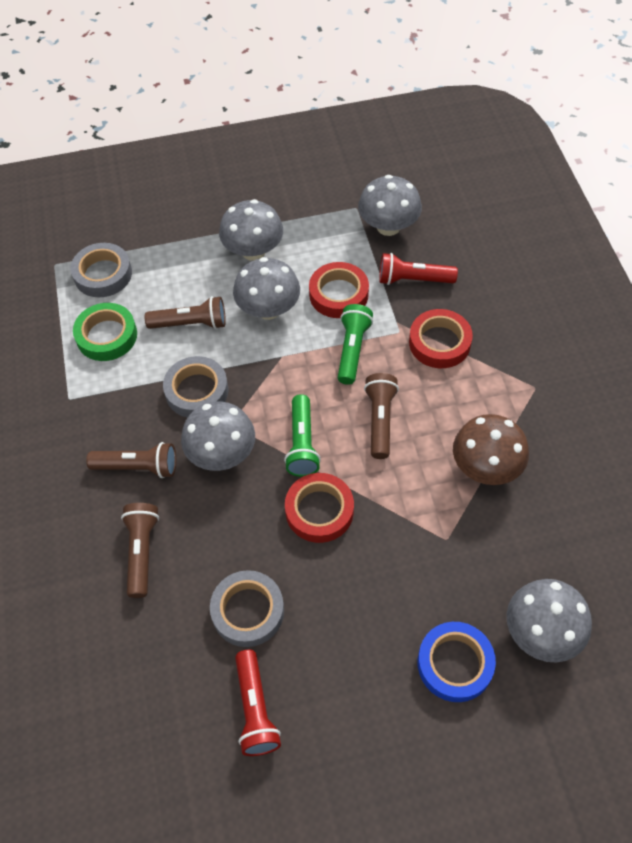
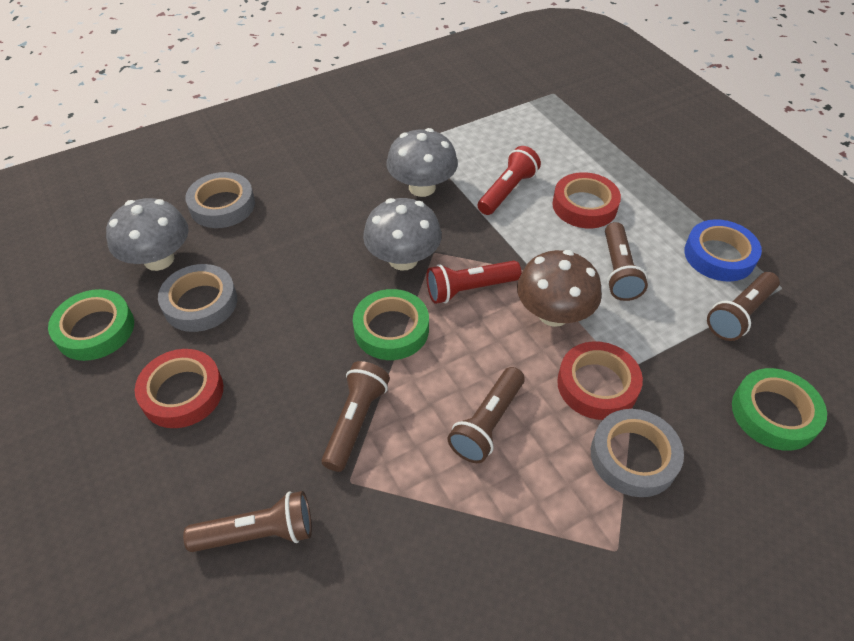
brown flashlight: [86,442,176,478] [121,503,159,598] [145,296,226,329] [364,373,399,459] = 4 -> [183,491,312,552] [321,361,390,472] [448,367,525,463] [605,222,648,301] [707,272,780,341] = 5
green flashlight: [284,394,321,477] [338,304,373,385] = 2 -> none = 0
green tape: [73,303,137,361] = 1 -> [48,289,134,361] [353,289,429,360] [732,368,827,451] = 3
grey mushroom: [181,402,255,471] [219,199,283,261] [233,257,300,320] [358,175,422,236] [507,579,592,663] = 5 -> [106,198,189,271] [363,198,442,271] [387,128,458,197] = 3

